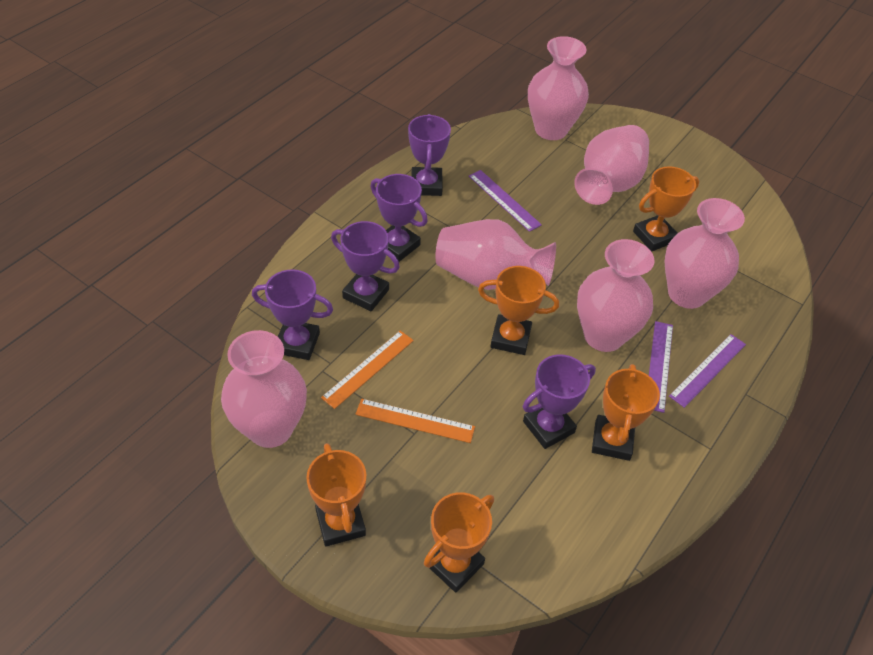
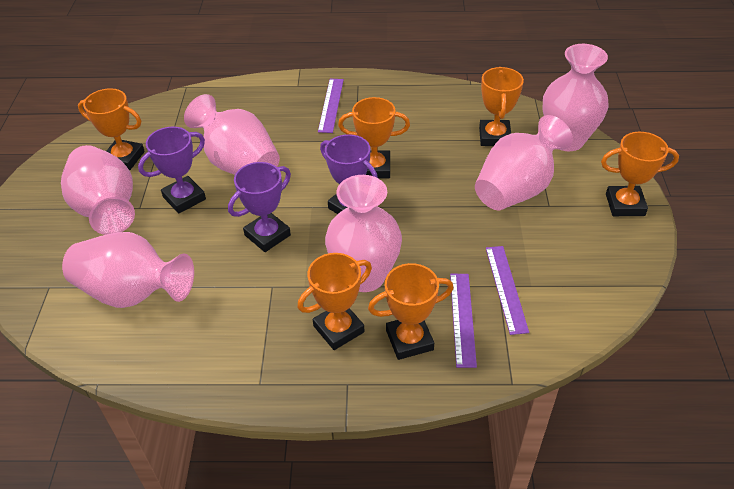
orange ruler: [321,331,414,409] [355,399,475,443] = 2 -> none = 0
orange trophy: [306,443,367,547] [424,492,494,593] [478,266,559,355] [592,364,660,461] [633,166,699,252] = 5 -> [78,88,145,170] [297,253,372,350] [338,97,410,178] [368,263,454,360] [479,67,524,146] [601,132,679,216] = 6
purple trophy: [252,269,333,360] [331,221,400,311] [370,174,428,262] [408,114,451,196] [523,354,596,449] = 5 -> [138,127,206,214] [228,162,291,252] [320,134,378,214] = 3

